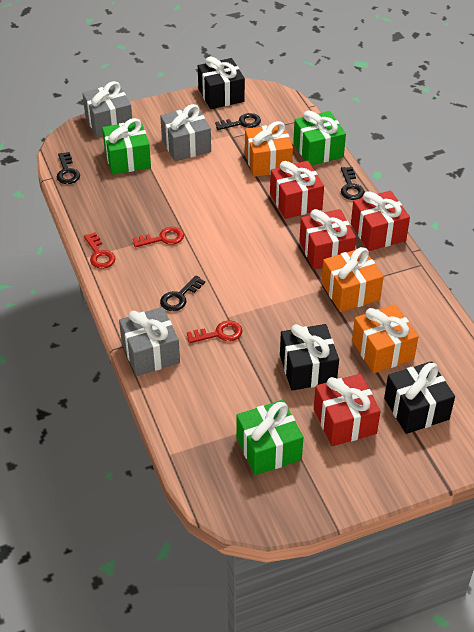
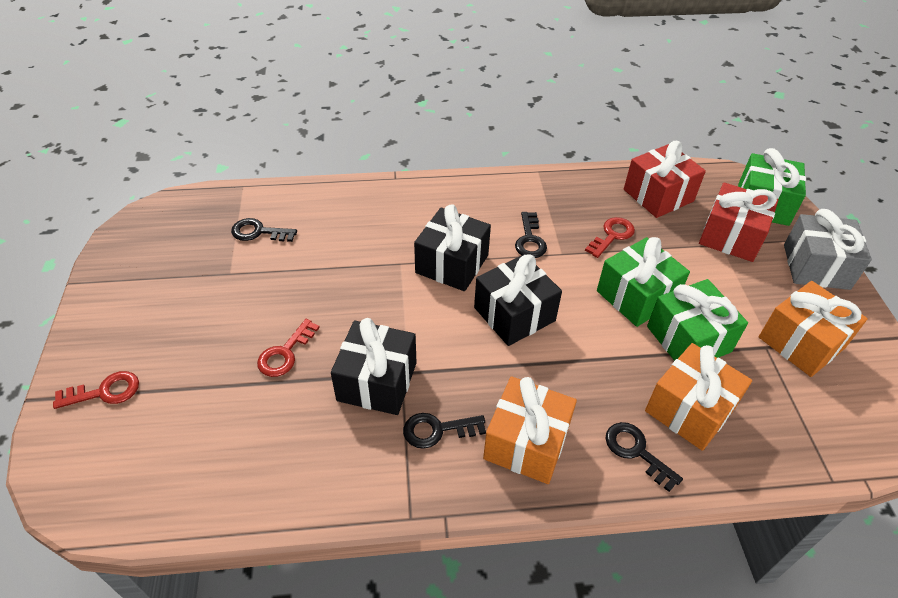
grey gift: [82,81,132,137] [119,307,180,376] [160,104,211,161] = 3 -> [784,209,872,290] = 1
red gift: [270,161,324,219] [299,209,356,270] [314,374,381,446] [351,191,410,251] = 4 -> [624,141,706,218] [699,183,778,262] = 2

